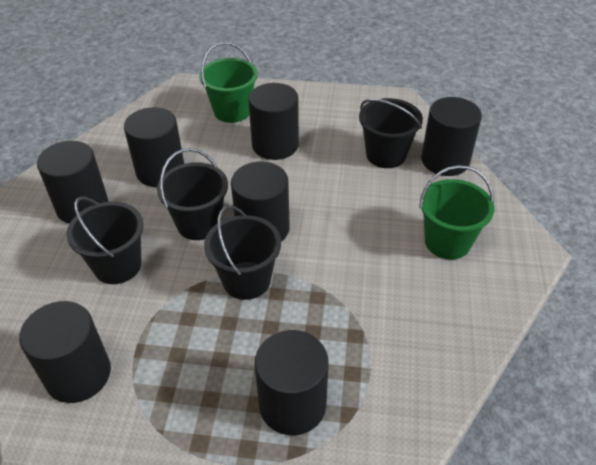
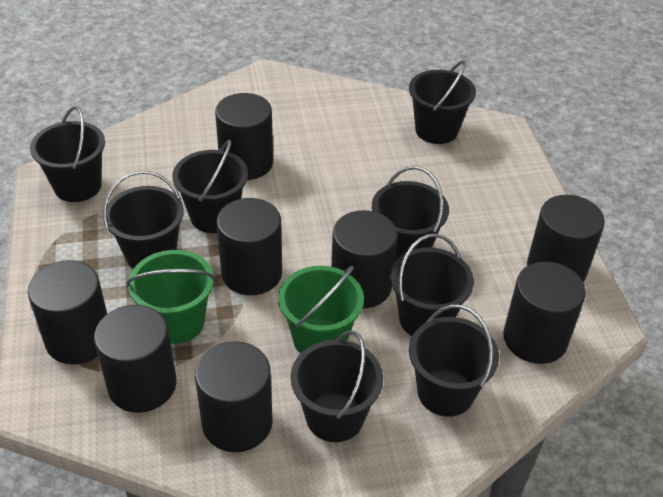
black bucket: [66,196,144,284] [157,148,228,240] [204,205,281,300] [359,98,423,168] = 4 -> [30,106,105,202] [103,171,184,269] [172,140,248,233] [291,331,383,442] [372,166,449,261] [390,233,474,336] [409,60,476,144] [409,305,499,417] = 8
black cylinder: [19,301,111,403] [37,141,108,224] [124,107,184,187] [231,162,290,242] [248,83,299,160] [255,330,329,435] [421,97,482,176] = 7 -> [28,260,107,364] [94,305,177,413] [195,341,273,452] [215,93,273,180] [217,198,282,295] [331,210,398,308] [503,261,586,364] [527,195,605,282] = 8

